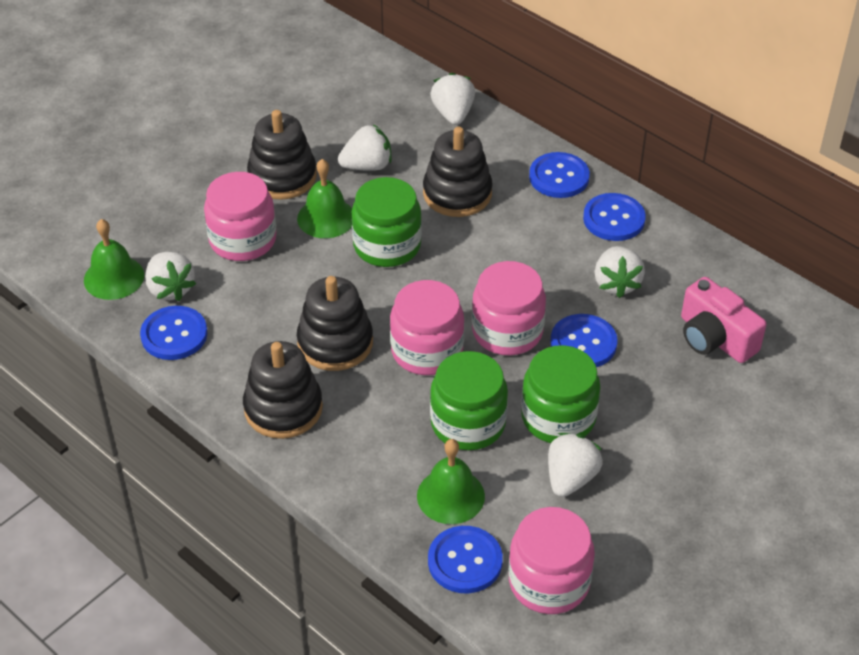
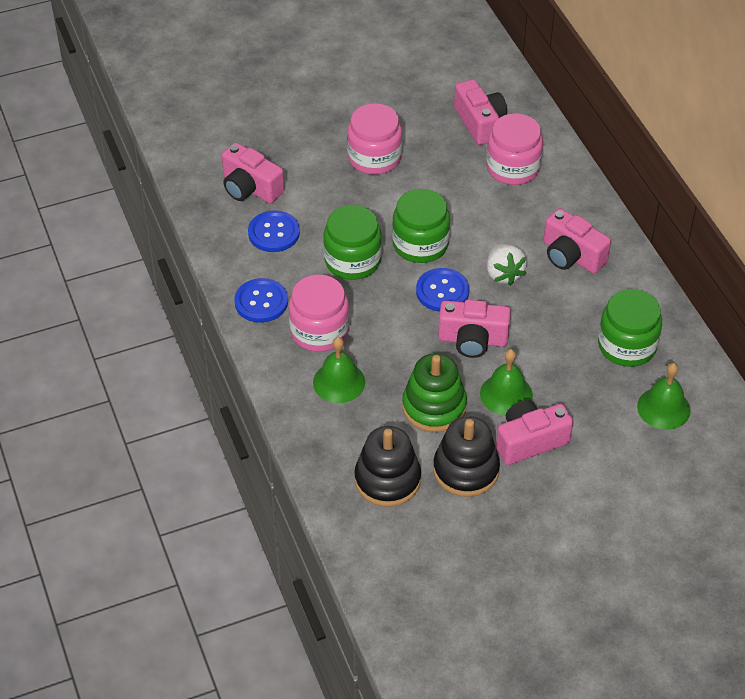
black stacking toy: [243,341,323,439] [247,110,317,200] [297,276,373,371] [423,127,493,217] = 4 -> [354,426,421,507] [433,416,500,497] = 2
blue button: [140,306,208,360] [428,526,503,593] [529,152,590,198] [551,314,618,367] [583,193,646,241] = 5 -> [234,278,288,323] [248,210,300,252] [416,268,469,312] = 3
green stacking toy: none = 0 -> [402,353,467,432] = 1
pink camera: [681,277,767,363] = 1 -> [222,142,284,203] [438,300,511,358] [454,79,507,145] [496,400,573,465] [543,208,611,273] = 5
pink jar: [204,172,277,261] [390,280,464,375] [472,261,546,355] [508,507,595,614] = 4 -> [289,275,349,352] [347,103,402,175] [486,113,543,185] = 3
white strawberry: [145,252,196,301] [338,124,392,171] [430,73,475,125] [548,433,603,497] [594,246,645,298] = 5 -> [487,244,527,286] = 1

